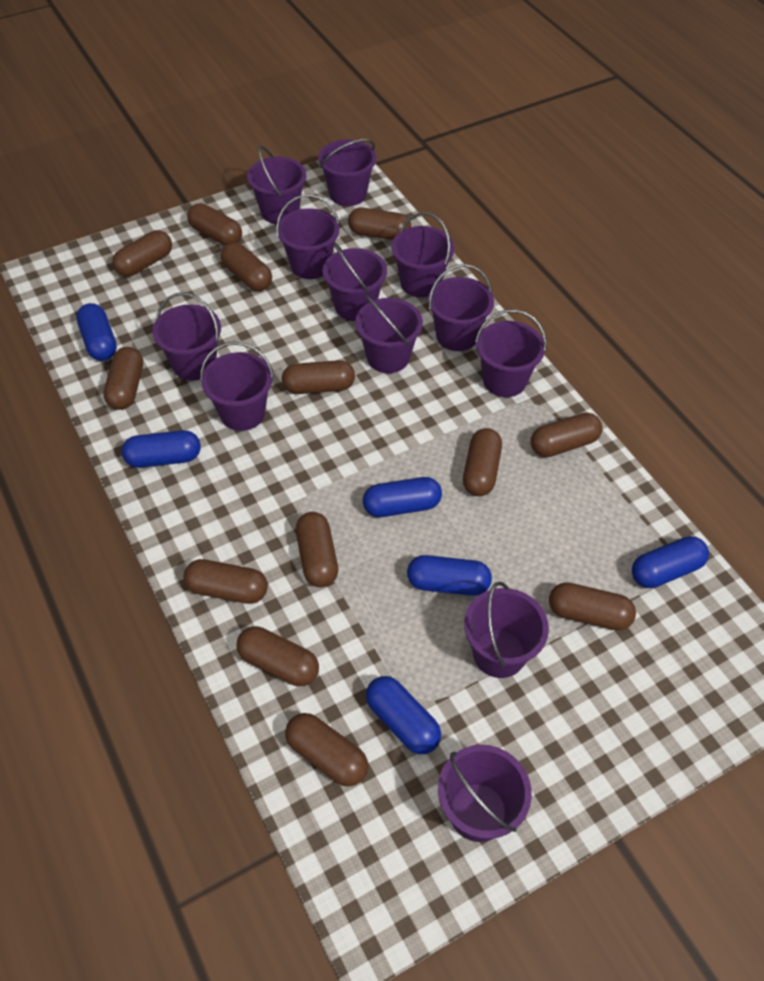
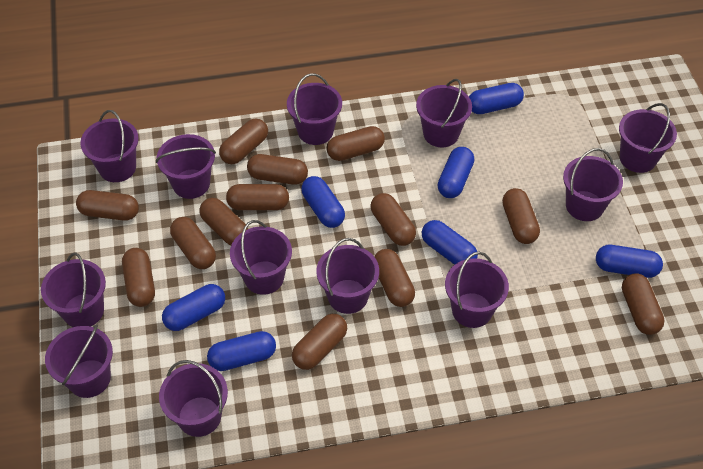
blue capsule: [76,303,117,361] [122,430,201,468] [363,477,442,517] [366,676,441,754] [407,555,492,596] [632,536,709,588] = 6 -> [162,284,225,331] [207,331,276,371] [301,176,345,228] [422,220,478,265] [438,147,474,198] [469,83,524,114] [596,245,663,278] = 7

